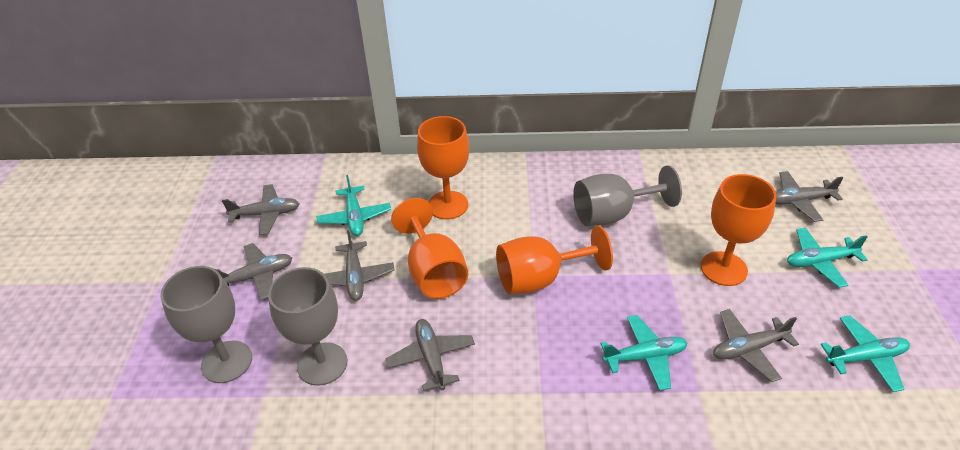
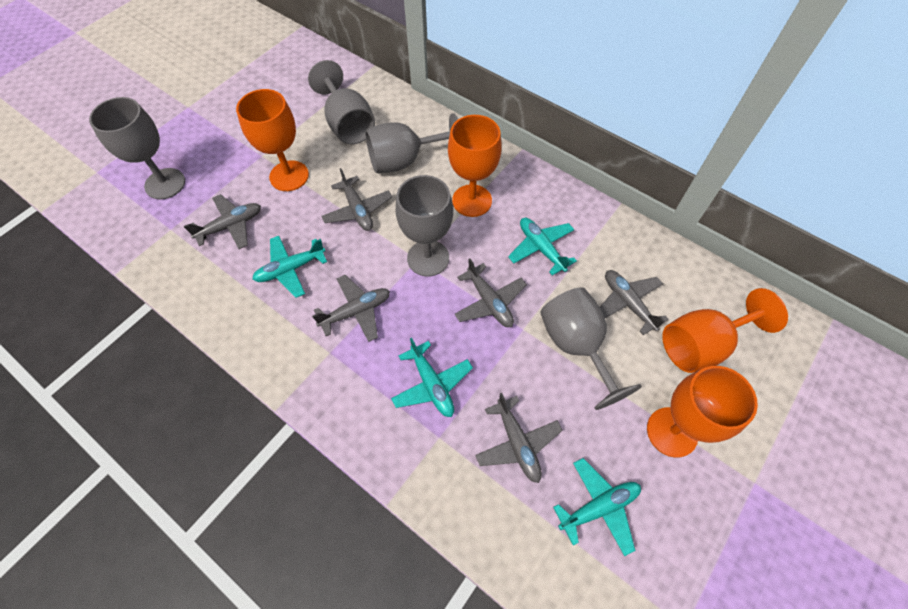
grey goblet: [160,266,252,383] [268,267,347,386] [573,165,682,226] = 3 -> [89,97,185,200] [308,60,375,144] [365,113,458,173] [396,175,453,276] [540,287,642,410] = 5

